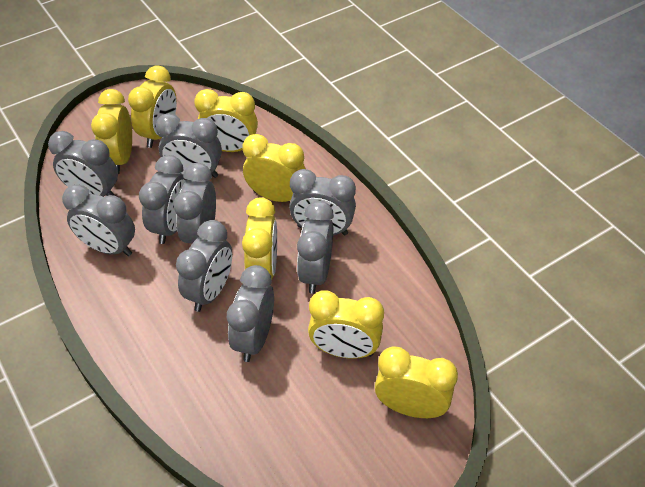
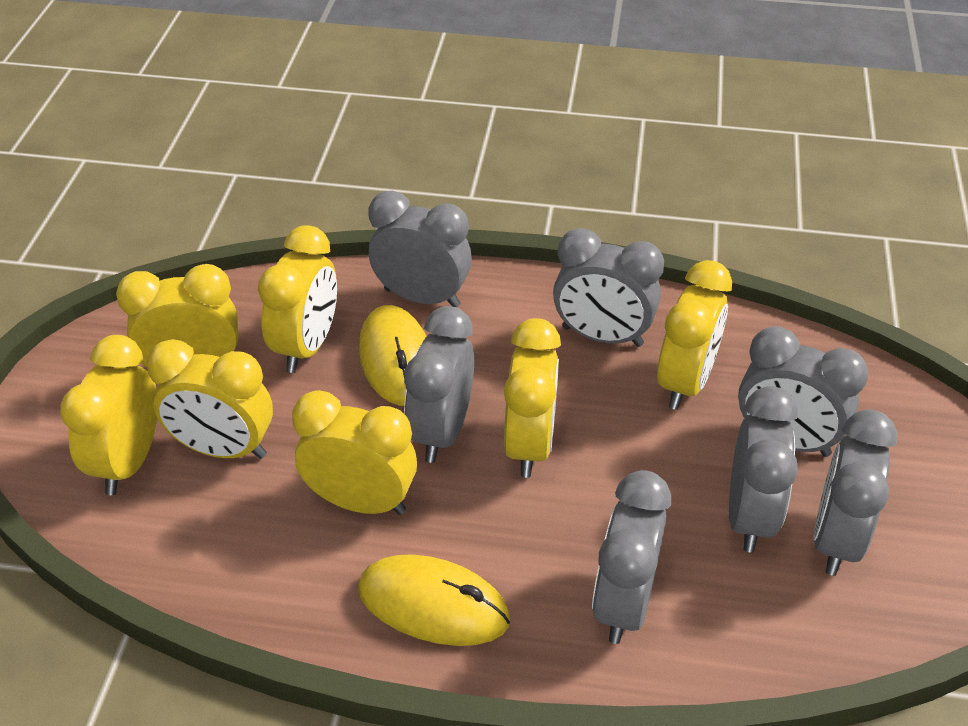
grey clock: [48,131,118,197] [62,184,135,256] [139,155,187,244] [155,113,222,178] [173,163,216,243] [176,220,232,312] [227,265,274,362] [289,169,356,236] [297,201,334,294] = 9 -> [368,191,472,307] [404,306,474,463] [553,228,664,347] [592,470,671,644] [729,386,798,553] [738,326,868,457] [813,409,898,576] = 7
yellow mouse: none = 0 -> [358,554,510,646] [359,305,426,406] = 2

